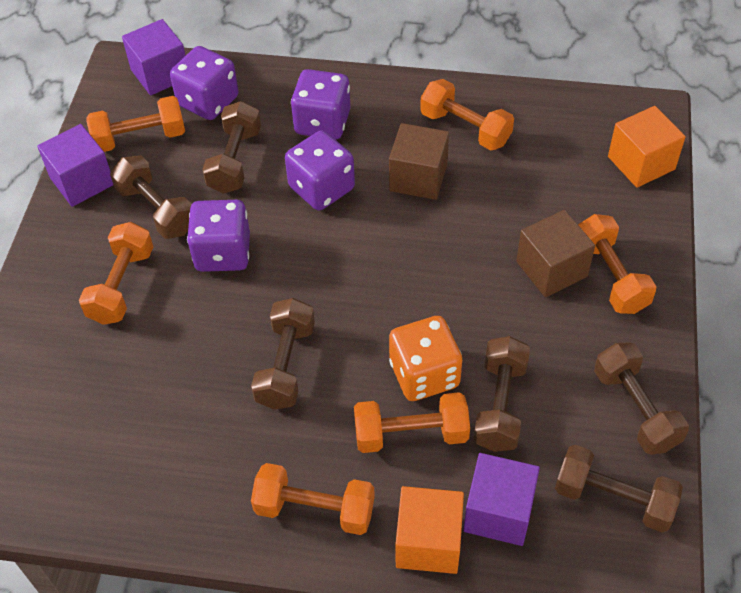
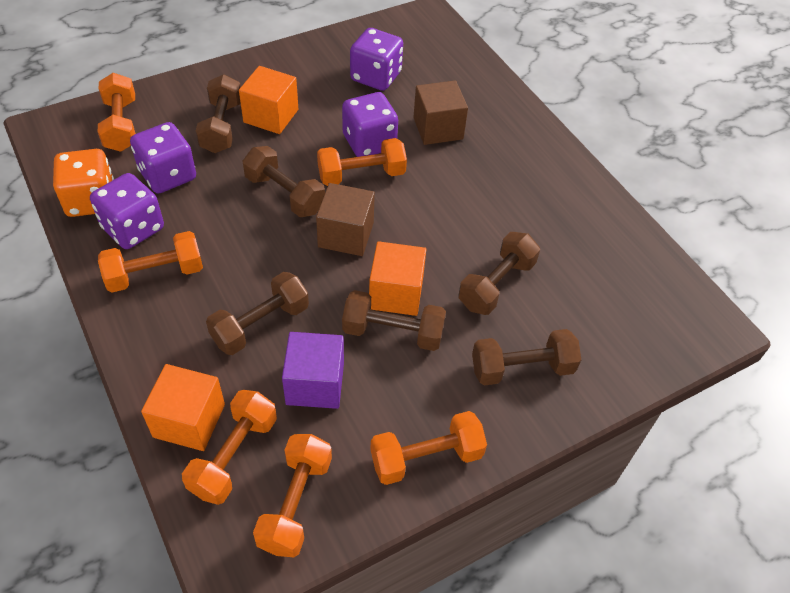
orange cube: [395,486,464,574] [608,106,686,188] = 2 -> [141,364,225,451] [239,66,298,134] [369,241,426,316] = 3
purple cube: [37,124,113,207] [122,19,186,96] [463,453,540,546] = 3 -> [282,332,344,409] = 1

